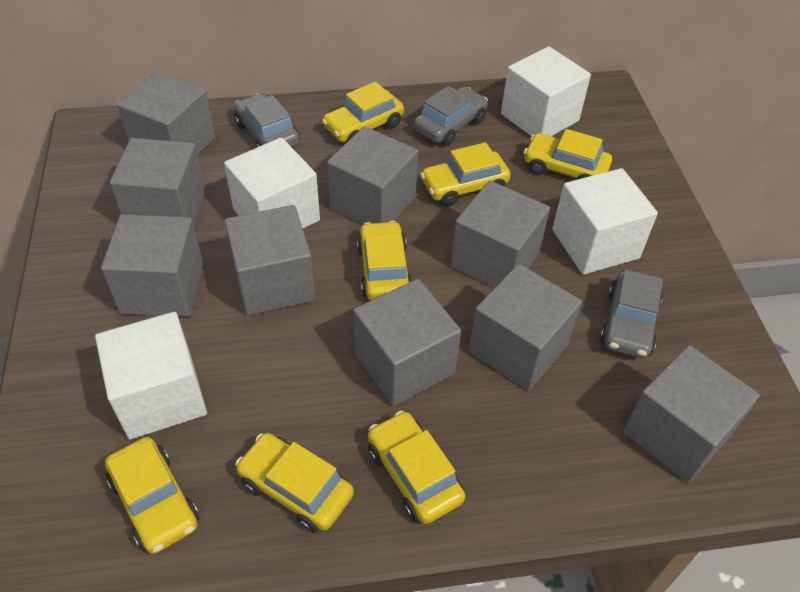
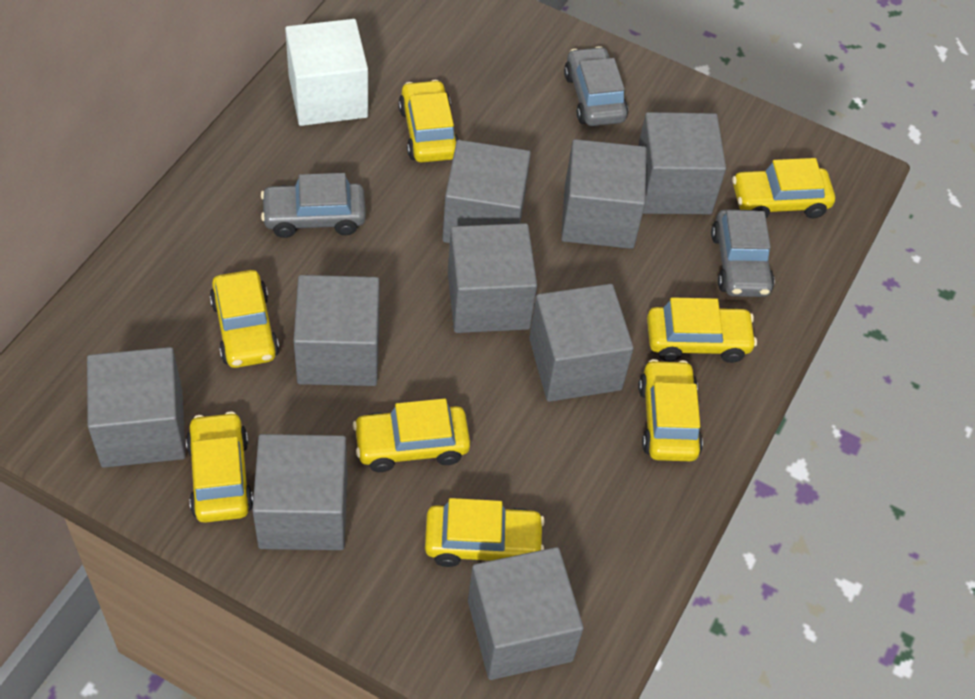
white cube: [95,312,207,439] [224,137,320,229] [501,47,591,136] [552,168,658,275] = 4 -> [285,19,368,126] = 1
yellow car: [105,437,199,554] [235,433,354,533] [322,82,404,143] [357,221,412,300] [368,411,465,524] [420,142,511,206] [524,129,612,180] = 7 -> [186,411,253,523] [210,270,279,368] [353,398,470,472] [399,80,459,163] [425,498,545,567] [638,359,703,461] [647,297,757,363] [732,158,835,218] = 8

